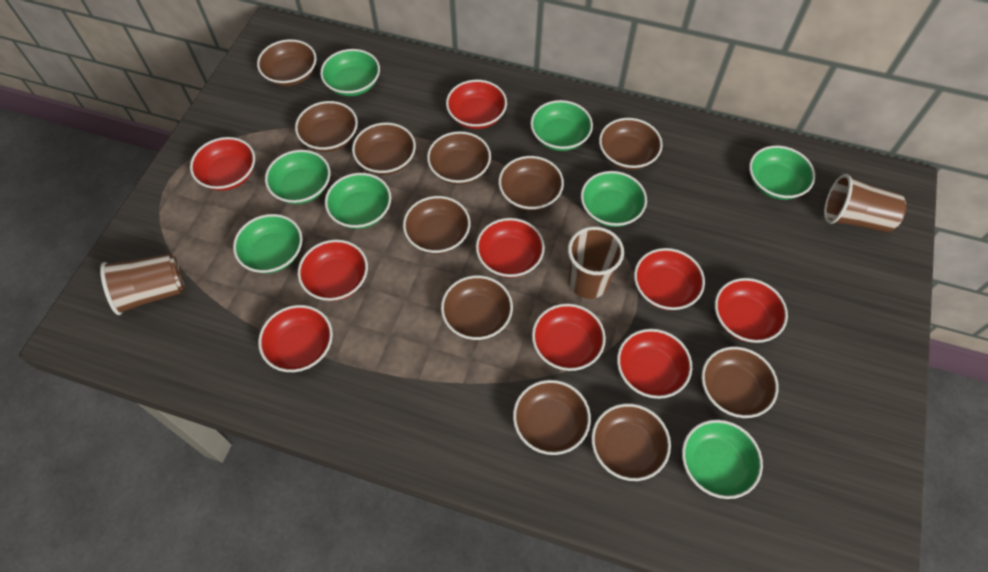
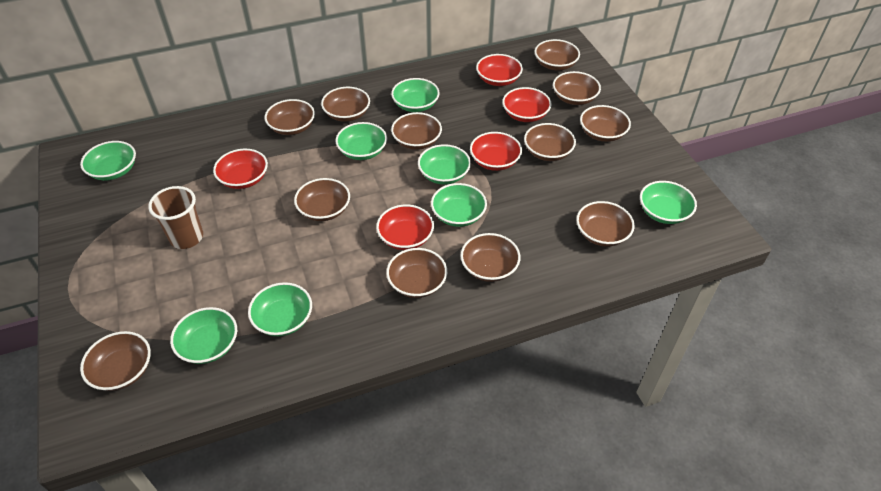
brown bowl: [257,39,317,86] [295,101,358,152] [352,122,416,175] [403,196,471,254] [427,131,491,185] [441,275,513,340] [498,156,564,211] [513,380,591,455] [591,403,671,481] [599,118,663,170] [701,346,779,418] = 11 -> [80,331,151,391] [265,99,315,135] [294,178,350,221] [321,87,370,122] [386,248,447,298] [391,112,442,150] [461,233,520,282] [524,123,576,161] [535,39,580,70] [553,71,601,105] [576,201,635,247] [580,105,631,142] = 12
brown cup: [100,254,184,315] [568,226,624,299] [824,174,906,233] = 3 -> [148,186,203,249] = 1
red bowl: [190,137,255,191] [258,305,333,372] [298,239,368,301] [446,80,507,129] [476,218,545,278] [532,303,606,371] [617,329,692,399] [634,248,705,310] [715,278,788,343] = 9 -> [213,149,268,189] [376,204,434,250] [470,132,522,171] [476,54,523,86] [502,87,551,122] = 5

